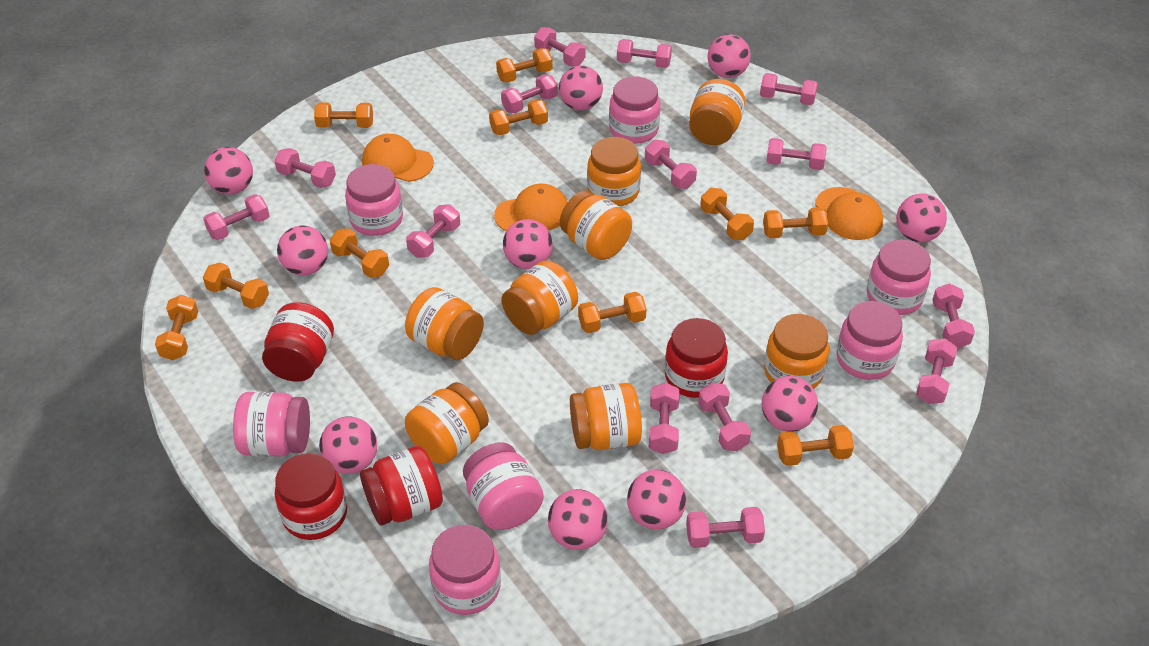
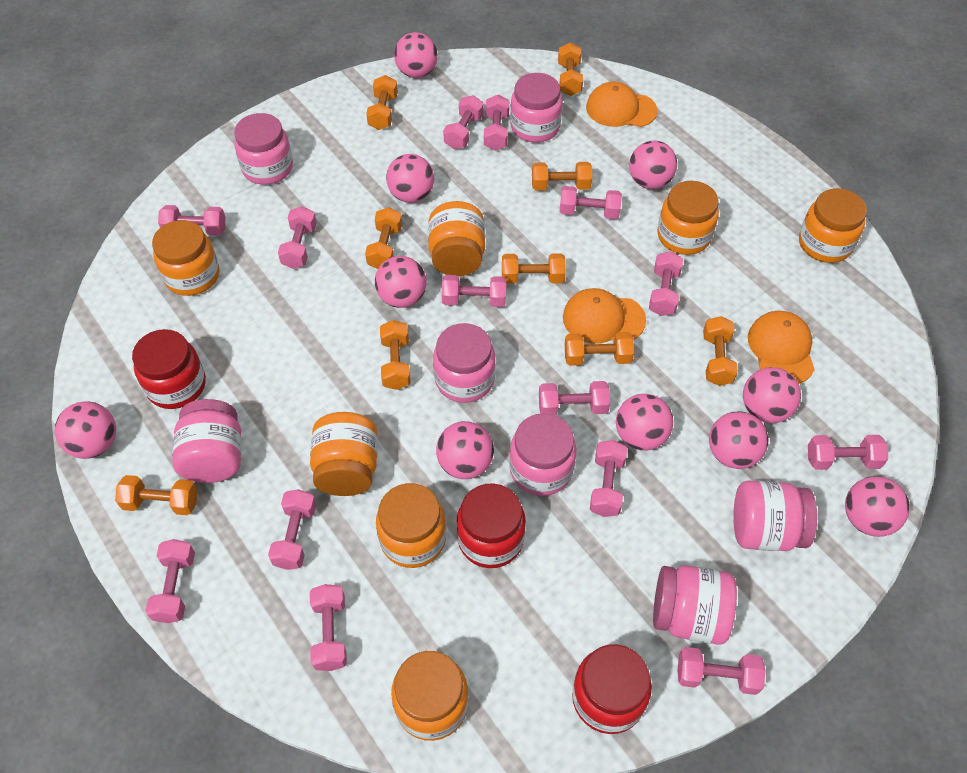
orange dumbbell: [155,295,198,360] [203,262,269,309] [314,103,373,128] [330,228,389,278] [489,99,548,135] [496,48,553,83] [578,292,646,333] [700,188,754,240] [763,208,828,238] [777,425,854,466] = 10 -> [115,475,197,515] [365,207,402,269] [366,75,398,130] [380,320,411,390] [502,253,566,284] [532,162,592,191] [558,43,583,96] [565,332,634,366] [703,316,738,386] = 9
orange jar: [405,287,484,360] [405,382,489,464] [501,260,578,335] [560,190,632,260] [570,383,642,450] [587,137,641,207] [689,79,746,145] [764,314,829,389] = 8 -> [152,220,219,296] [310,412,378,496] [376,483,446,568] [391,651,469,741] [428,201,485,276] [657,181,719,255] [799,188,867,263] = 7
red jar: [262,302,334,382] [275,453,347,540] [360,446,443,526] [665,318,728,398] = 4 -> [132,329,206,409] [456,483,526,568] [572,644,652,734] = 3

